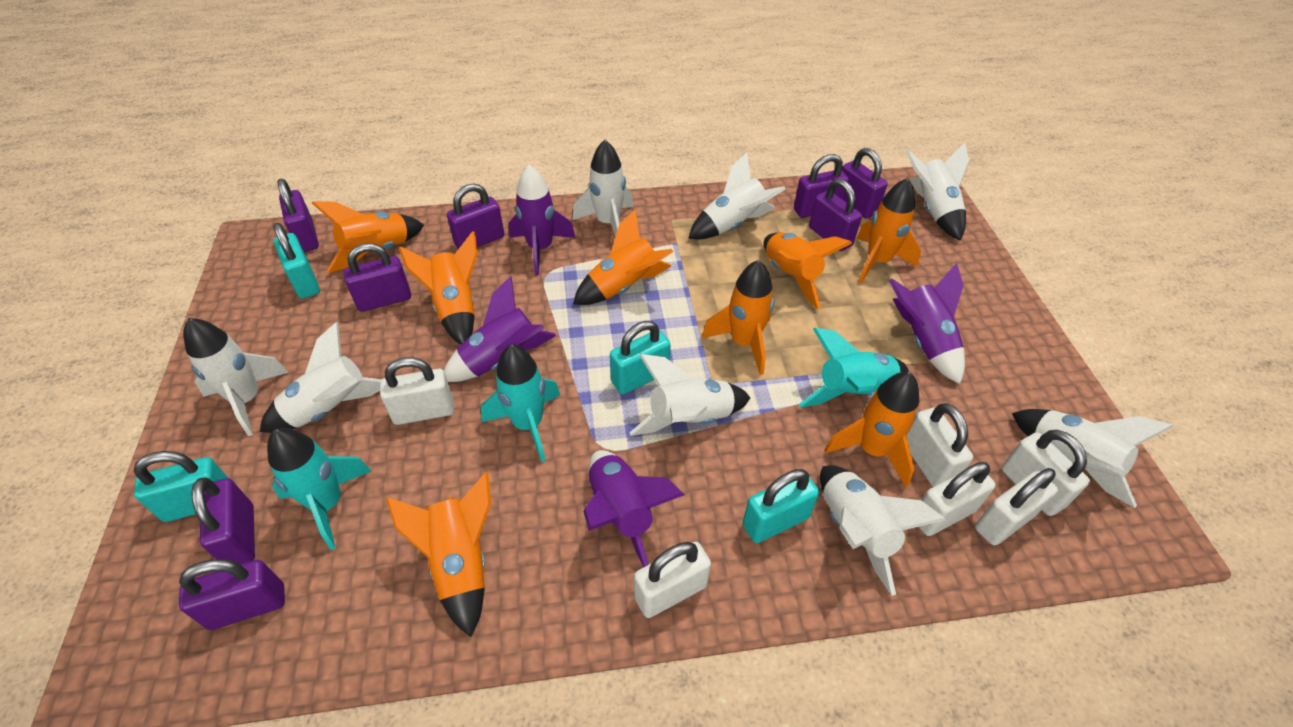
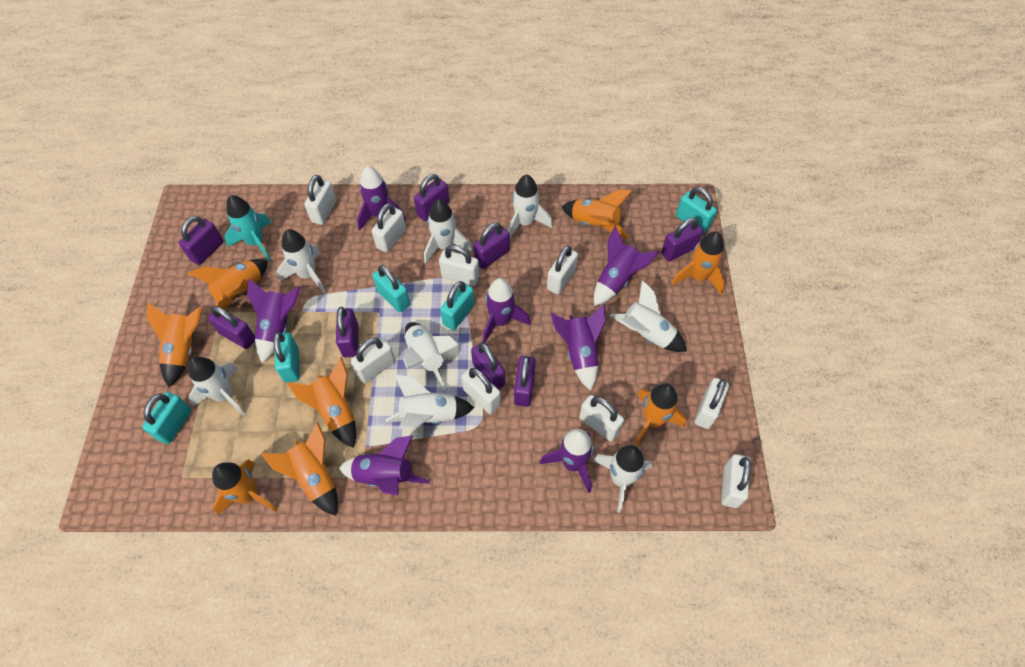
purple rocket: [444,276,557,382] [509,165,576,275] [583,450,684,567] [889,263,965,384] = 4 -> [247,278,301,363] [339,435,430,496] [357,166,406,231] [482,278,531,343] [540,429,594,493] [550,304,606,391] [594,226,659,306] = 7
turquoise padlock: [134,451,228,522] [273,223,320,299] [610,321,671,394] [743,469,819,543] = 4 -> [142,392,191,444] [273,332,300,383] [372,265,410,312] [440,281,475,330] [676,187,717,234] = 5
turquoise rocket: [267,428,371,550] [481,344,560,462] [798,328,909,408] = 3 -> [224,195,272,261] = 1
white padlock: [380,357,454,425] [634,541,711,618] [906,403,973,487] [919,462,996,536] [975,468,1059,546] [1001,430,1090,516] = 6 -> [304,175,336,225] [350,338,395,383] [372,203,406,253] [439,245,479,286] [461,367,501,414] [547,245,578,294] [579,395,624,441] [695,378,729,429] [721,454,751,508] = 9

